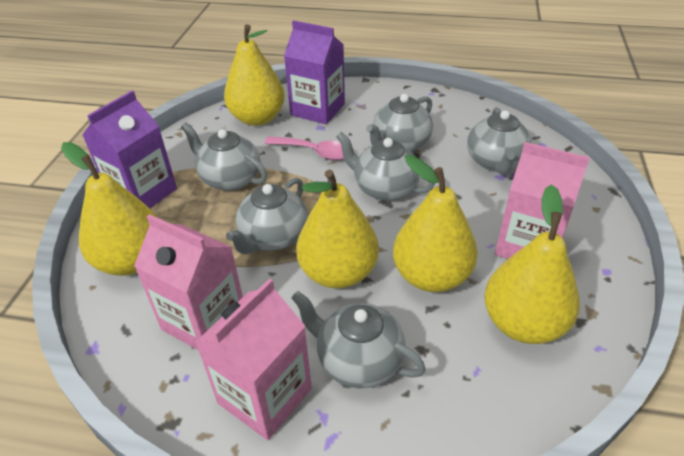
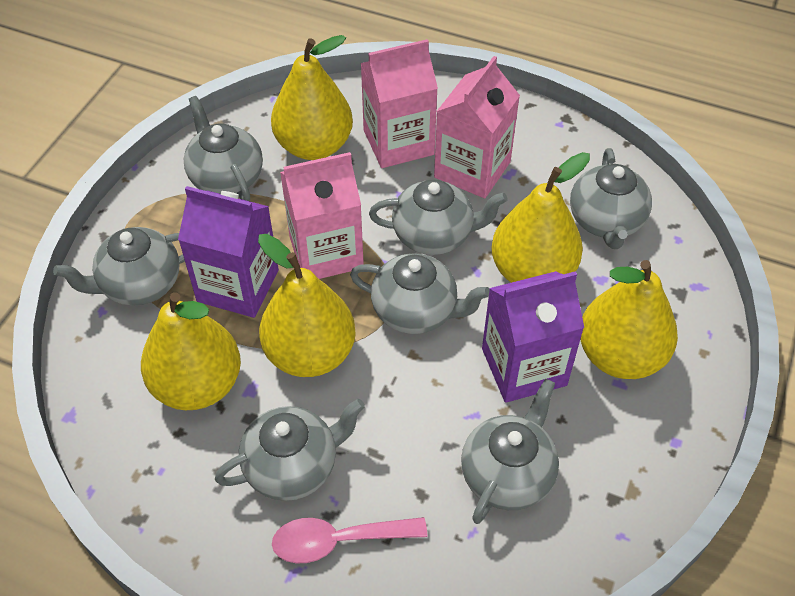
grey teapot: [181,123,267,191] [226,178,308,254] [291,291,426,388] [336,132,435,201] [366,94,433,151] [467,107,532,175] = 6 -> [53,227,185,306] [184,96,263,201] [215,399,365,501] [350,253,490,334] [369,179,508,255] [461,379,559,524] [570,148,652,249] = 7

